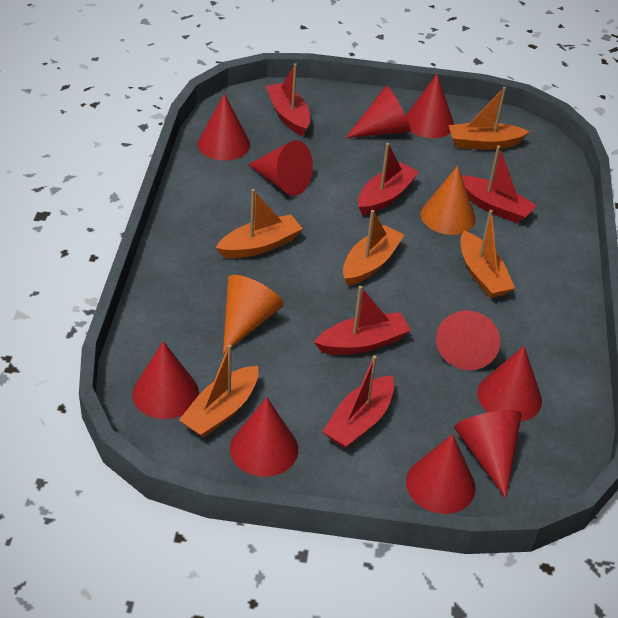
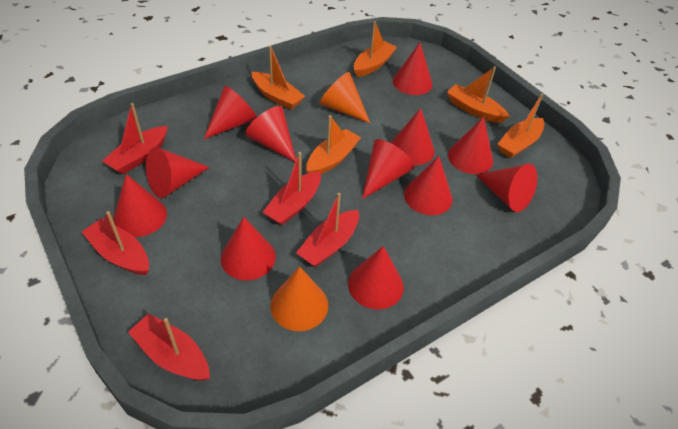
red cone: [132,341,199,419] [198,93,250,161] [230,397,298,477] [248,140,313,196] [346,86,411,138] [406,74,454,138] [406,434,476,514] [436,310,500,370] [454,410,522,498] [477,346,542,422] = 10 -> [113,174,167,237] [146,147,209,198] [204,85,257,139] [221,217,276,280] [245,106,296,162] [348,246,404,310] [362,139,414,199] [391,108,435,165] [393,42,432,95] [404,156,452,215] [448,117,493,174] [476,164,537,212] = 12

